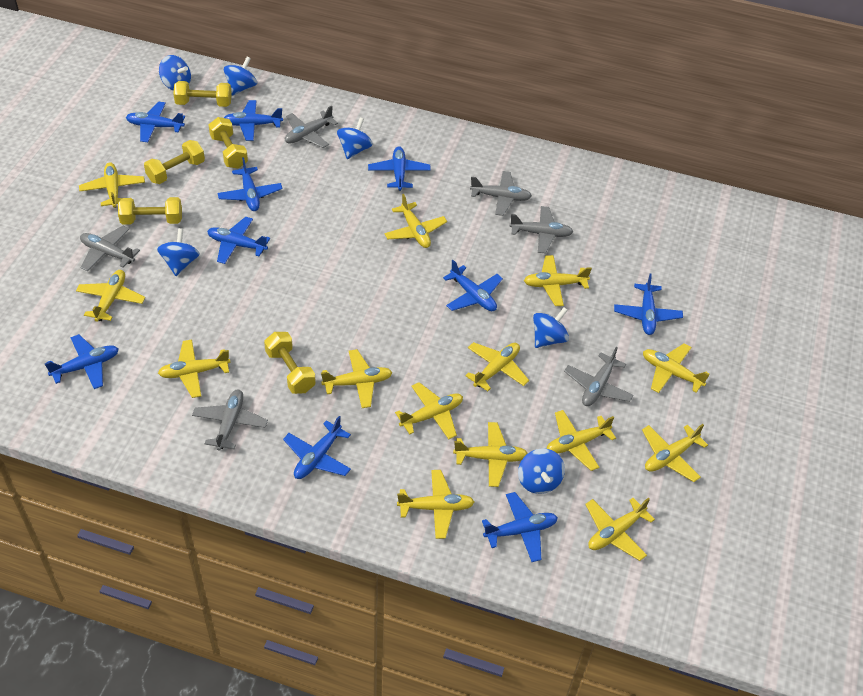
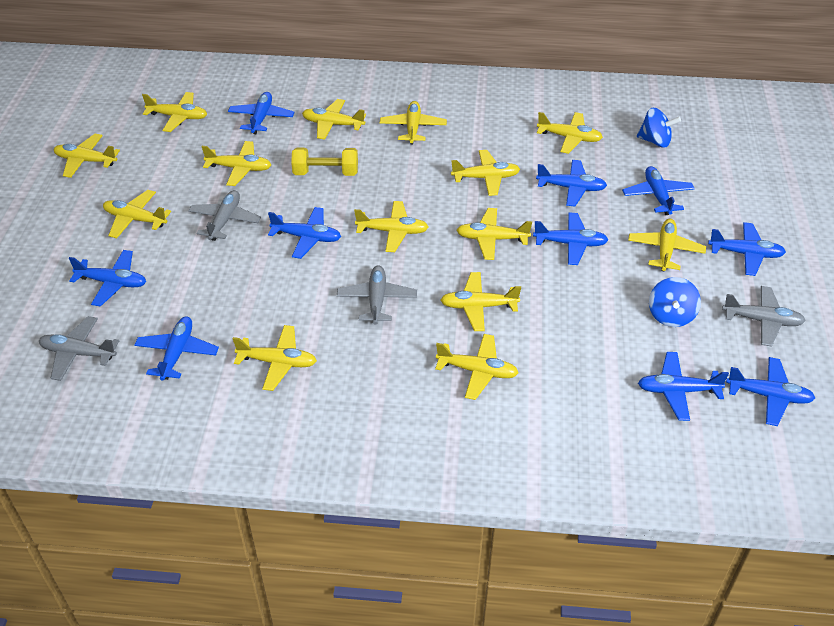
blue spinning top: [157,228,200,276] [159,55,191,90] [224,57,257,96] [337,117,373,159] [518,449,565,494] [533,307,569,348] = 6 -> [637,108,681,148] [649,277,701,327] = 2
grey plane: [80,226,140,271] [192,389,268,451] [285,106,338,148] [470,171,532,216] [509,206,573,254] [564,347,634,406] = 6 -> [39,316,119,381] [188,190,261,241] [337,265,417,324] [722,286,806,347] = 4
yellow dumbbell: [118,197,182,225] [144,140,205,184] [173,81,232,107] [208,117,248,169] [264,332,316,394] = 5 -> [291,148,358,176] = 1

